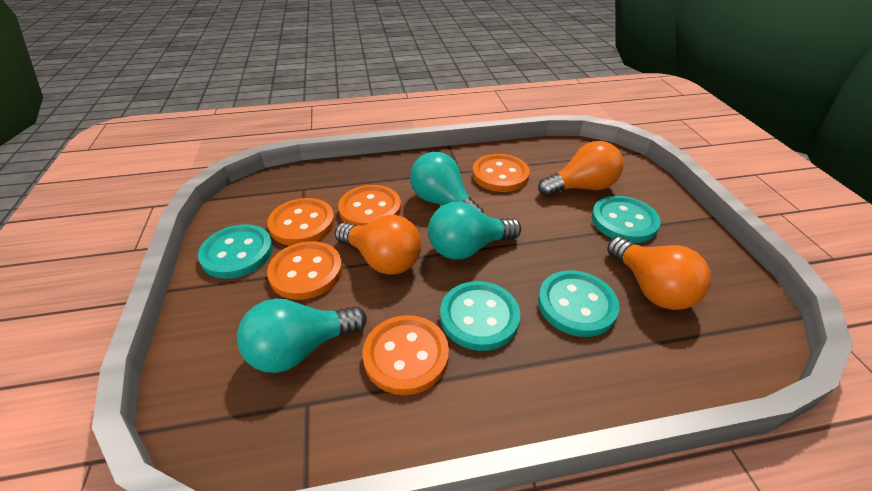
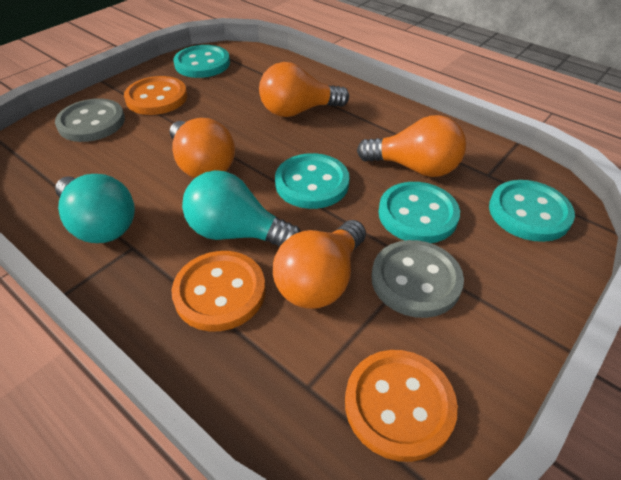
grey button: none = 0 -> [55,98,125,142] [371,240,464,318] = 2
orange button: [267,198,335,245] [267,241,343,300] [338,185,401,226] [363,315,449,395] [472,154,530,192] = 5 -> [124,76,187,115] [172,251,266,331] [345,350,458,462] = 3
orange light bulb: [335,215,421,275] [538,141,624,197] [607,236,711,310] = 3 -> [170,118,235,178] [259,62,349,117] [273,220,366,309] [357,115,466,177] = 4
turquoise light bulb: [237,299,367,373] [410,152,484,213] [428,202,521,259] = 3 -> [55,174,135,243] [182,170,300,247] = 2

